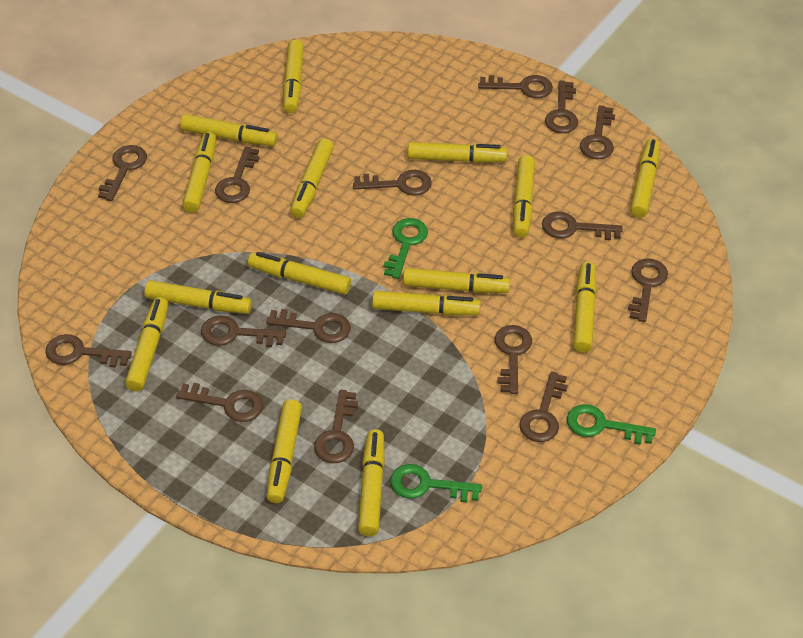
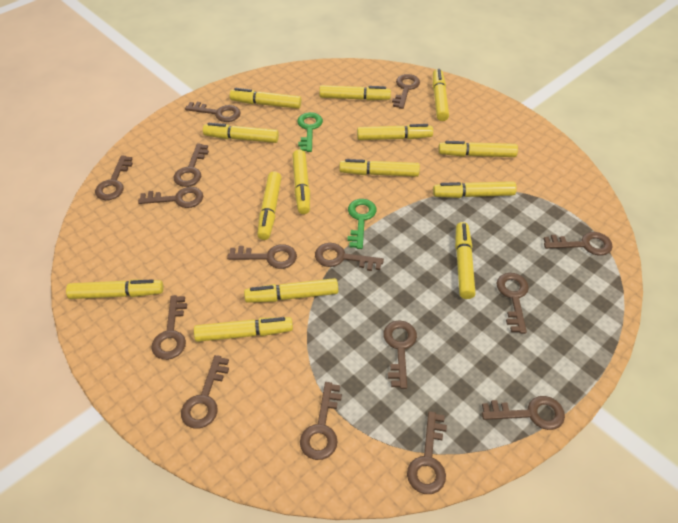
green key: [383,218,428,279] [390,464,482,502] [567,404,656,445] = 3 -> [297,112,323,152] [347,199,377,249] = 2
yellow marker: [125,297,169,391] [144,280,252,314] [180,114,278,146] [182,132,217,213] [248,252,351,295] [266,399,302,503] [283,40,304,113] [290,138,334,218] [358,429,385,536] [372,291,481,315] [403,268,510,293] [408,142,507,163] [513,155,535,237] [573,262,597,353] [630,138,660,218] = 15 -> [66,279,164,299] [194,317,293,342] [203,123,279,143] [230,88,301,109] [244,278,338,303] [257,172,282,240] [292,149,310,214] [319,85,391,100] [339,159,420,177] [357,124,433,140] [433,69,449,121] [433,181,517,198] [438,141,518,157] [455,222,476,299] = 14

